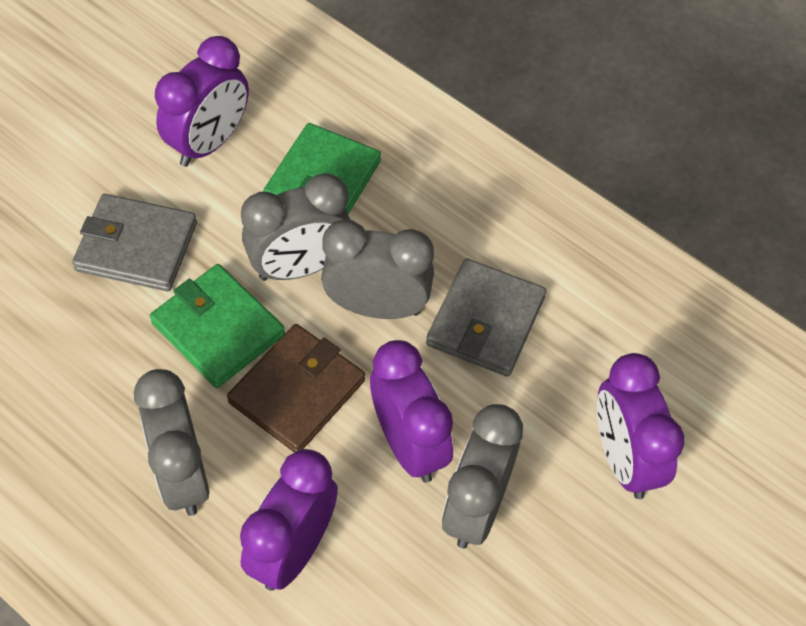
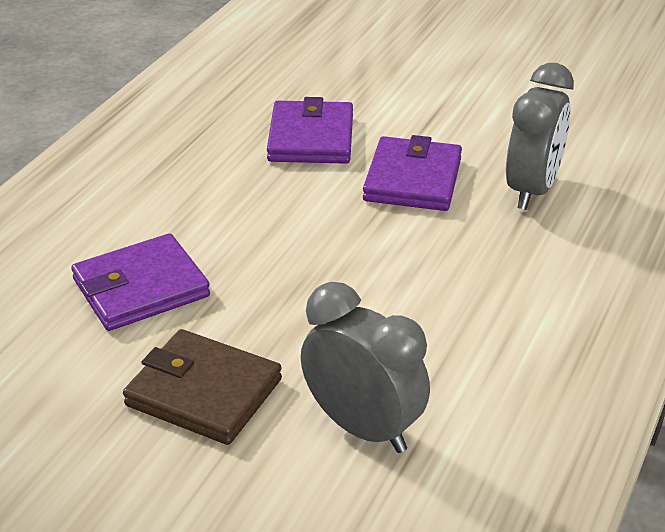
green wallet: [150,264,285,388] [263,123,381,214] = 2 -> none = 0
grey clock: [134,369,209,516] [241,173,350,281] [321,220,434,319] [442,404,523,548] = 4 -> [301,282,430,453] [506,63,574,210] = 2
grey wallet: [72,194,197,291] [426,259,546,377] = 2 -> none = 0
purple clock: [155,36,249,167] [240,449,338,591] [370,340,453,483] [597,353,684,499] = 4 -> none = 0
purple wallet: none = 0 -> [71,233,210,331] [267,97,353,164] [363,135,462,211] = 3

